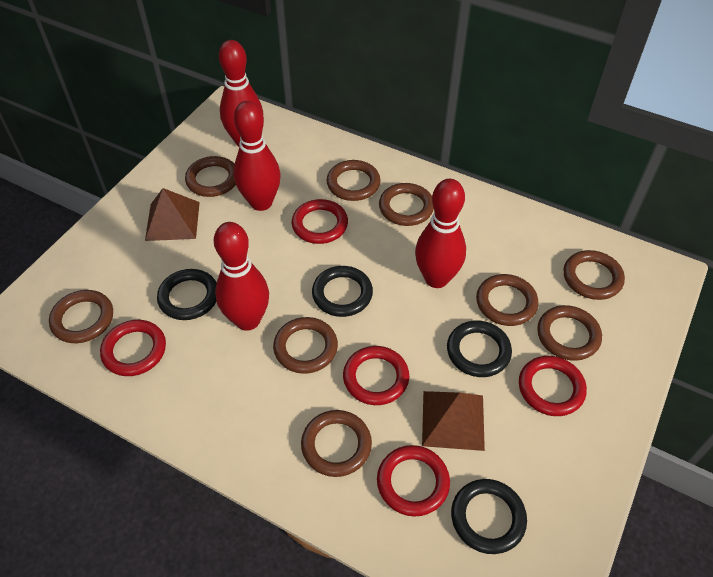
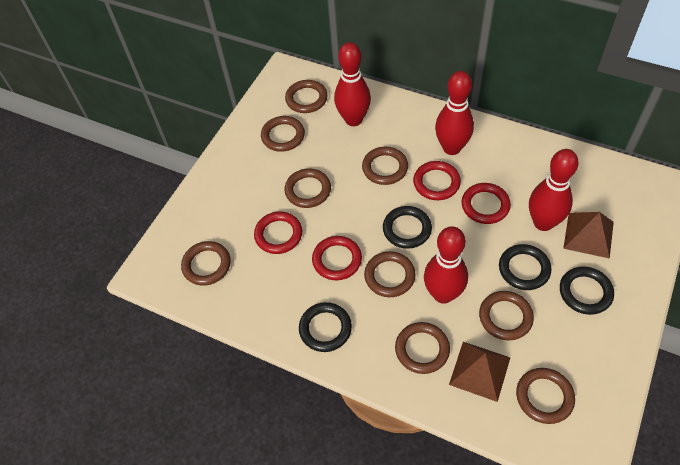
red ring: [100,320,166,376] [292,199,348,244] [343,346,409,405] [377,445,450,517] [519,356,587,416] = 5 -> [254,212,302,254] [312,236,362,280] [413,161,461,200] [462,183,511,224] = 4

